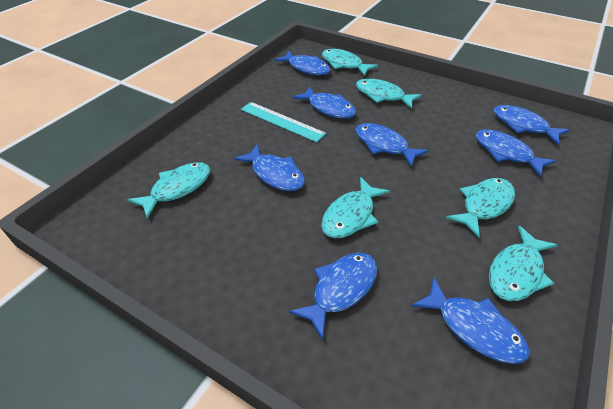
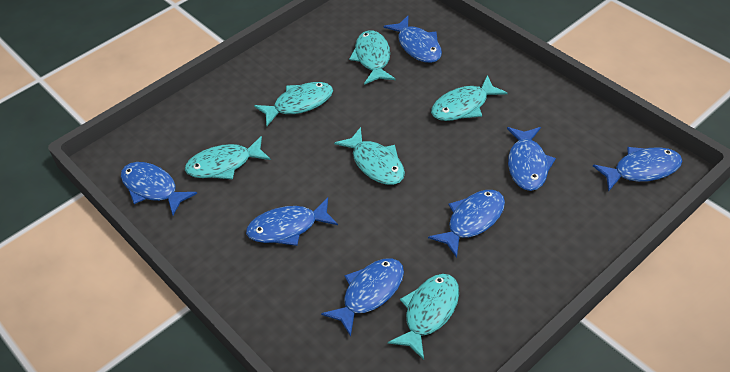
blue fish: [234,144,305,191] [274,51,331,75] [289,253,377,340] [293,86,356,119] [356,123,429,167] [412,277,530,364] [476,129,556,177] [493,105,570,145] = 8 -> [121,162,197,215] [246,198,338,246] [321,258,404,337] [383,16,442,63] [428,190,505,258] [507,127,556,191] [593,147,682,192] = 7
turquoise ruler: [241,102,326,142] = 1 -> none = 0

